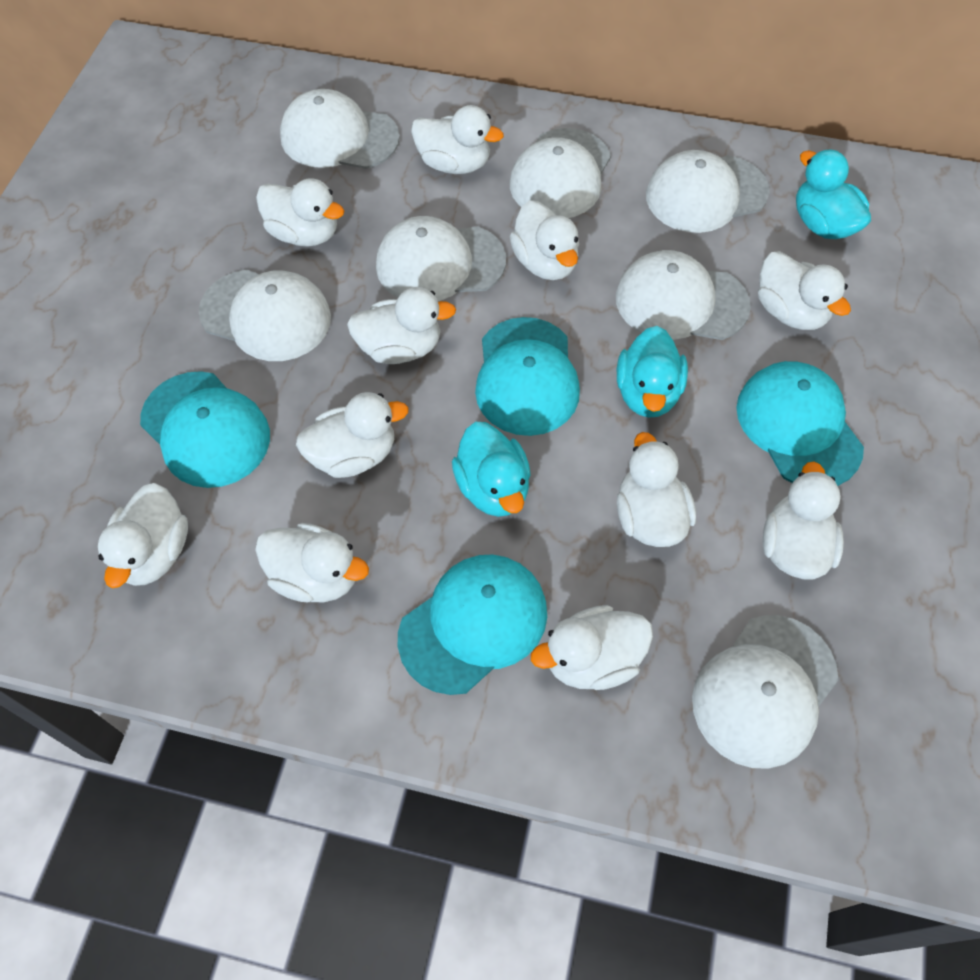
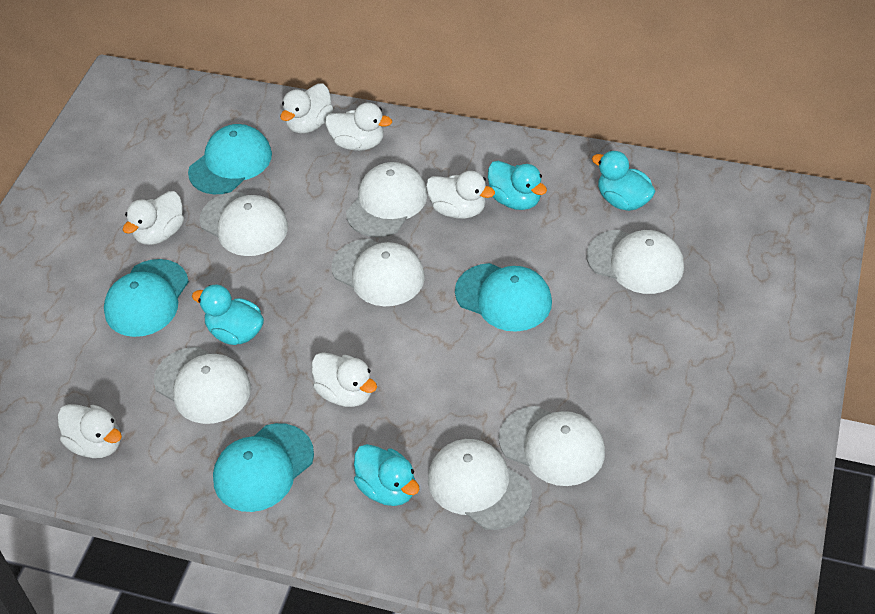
turquoise duck: [452,422,531,517] [617,326,688,418] [796,150,871,239] = 3 -> [192,285,264,345] [354,444,420,506] [488,161,547,210] [592,151,656,211] = 4
white duck: [98,483,188,588] [255,523,369,603] [256,178,344,247] [296,392,409,478] [347,287,456,364] [411,105,504,174] [510,200,579,280] [531,605,653,690] [617,432,696,547] [758,251,851,330] [763,462,844,580] = 11 -> [58,404,122,458] [123,191,184,245] [280,83,333,134] [312,352,377,407] [325,103,392,151] [426,171,495,219] = 6

